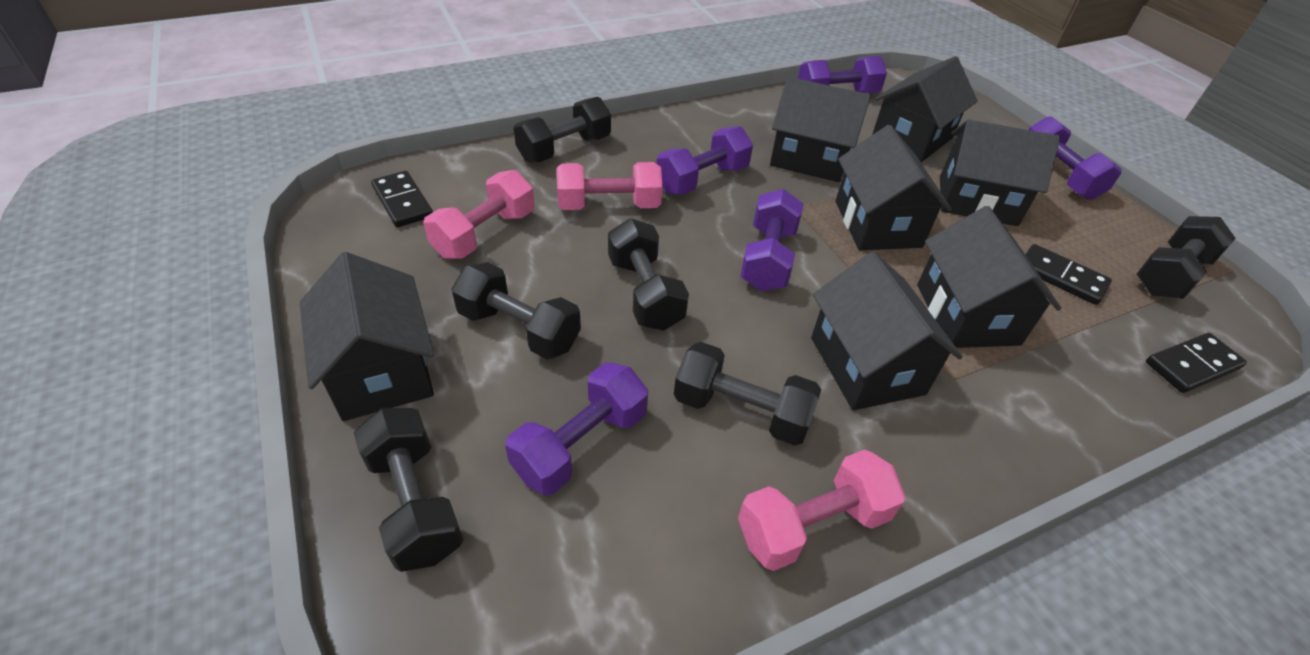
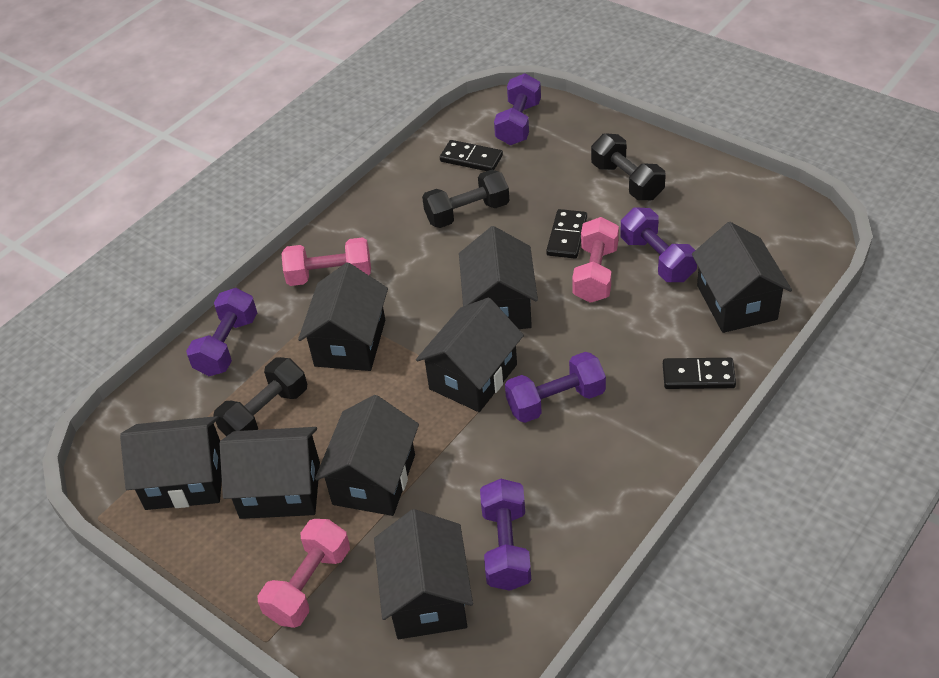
black dumbbell: [353,408,463,572] [451,262,581,359] [514,97,611,163] [608,218,689,331] [674,342,821,446] [1137,216,1236,299] = 6 -> [213,357,307,436] [422,170,509,228] [591,133,666,200] = 3
black house: [300,252,434,421] [770,77,871,182] [811,252,963,410] [835,125,952,250] [872,56,978,162] [917,206,1062,348] [940,119,1060,226] = 7 -> [120,416,222,510] [220,427,320,519] [298,262,388,371] [315,395,419,516] [374,509,473,639] [416,298,524,412] [459,226,538,329] [692,222,792,333] = 8

